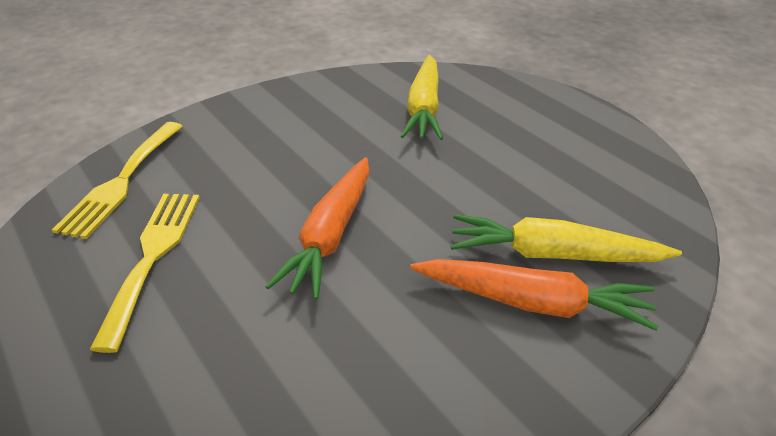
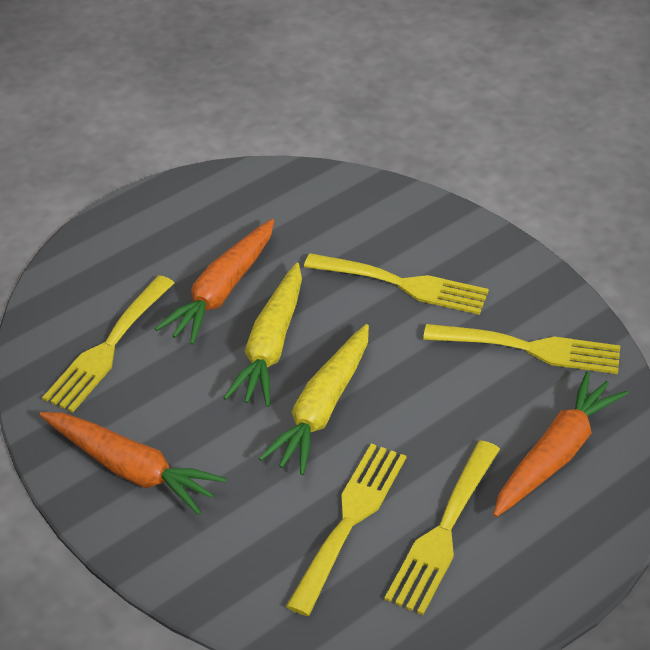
orange carrot: [265,157,370,300] [410,259,659,331] = 2 -> [40,412,226,515] [155,219,274,345] [493,371,628,517] = 3
yellow fork: [52,122,183,239] [90,194,200,353] = 2 -> [42,275,174,412] [286,443,406,616] [304,253,489,315] [384,440,500,615] [423,324,620,374] = 5

